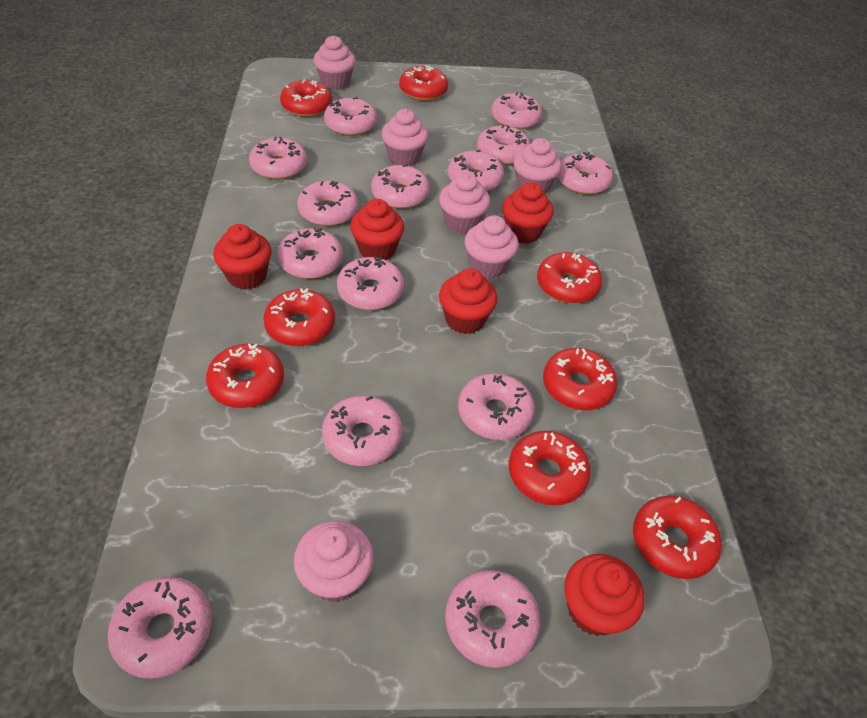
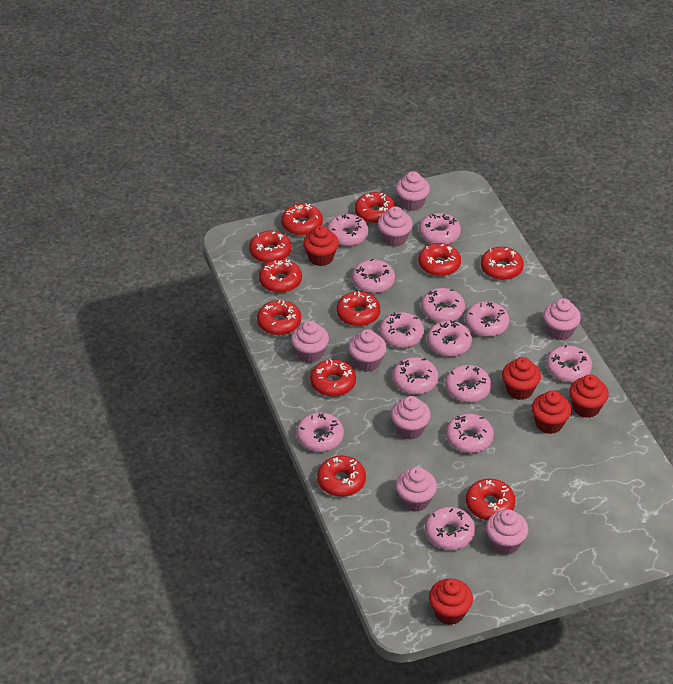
pink cupcake: [294,521,374,602] [314,35,356,90] [382,109,428,166] [439,173,490,234] [464,215,519,278] [514,138,561,194] = 6 -> [291,321,329,363] [348,329,386,372] [377,206,413,247] [391,396,431,440] [395,171,430,211] [395,467,437,512] [486,509,529,555] [543,298,581,340] = 8
pink donut: [107,577,212,679] [249,137,307,180] [277,227,343,279] [297,180,358,226] [322,395,402,466] [324,97,377,136] [337,256,404,310] [371,164,430,209] [445,570,540,668] [448,150,504,191] [458,373,535,440] [477,125,530,165] [491,92,542,130] [557,152,613,195] = 14 -> [296,412,344,452] [327,214,369,246] [352,259,395,293] [379,312,424,348] [392,357,438,394] [419,213,461,244] [421,288,465,322] [425,507,475,550] [427,320,472,357] [445,365,491,402] [446,414,494,453] [465,302,510,337] [546,345,592,382] = 13
red donut: [206,343,284,408] [263,288,335,346] [280,80,332,117] [399,65,448,101] [509,431,591,505] [537,252,602,303] [543,348,617,410] [633,496,722,579] = 8 -> [249,231,292,263] [257,300,301,335] [259,259,302,293] [281,203,323,236] [310,359,356,397] [317,456,366,497] [336,291,380,326] [355,192,396,224] [418,243,461,276] [466,479,515,520] [481,247,524,280] = 11

